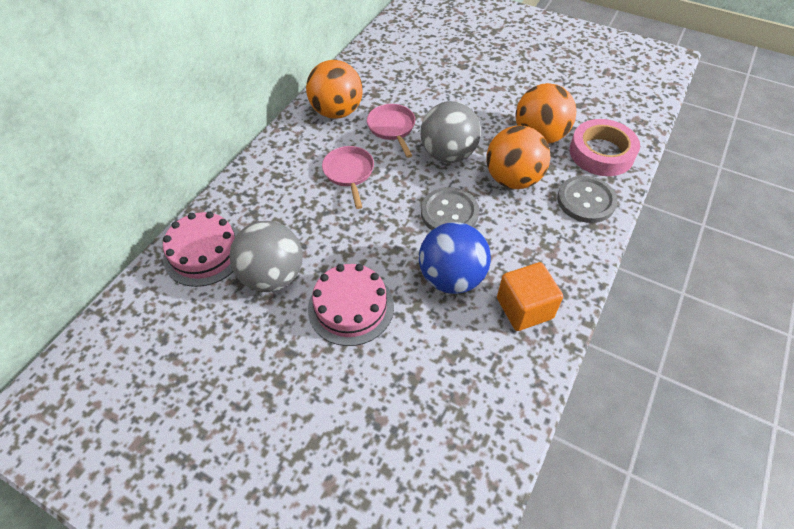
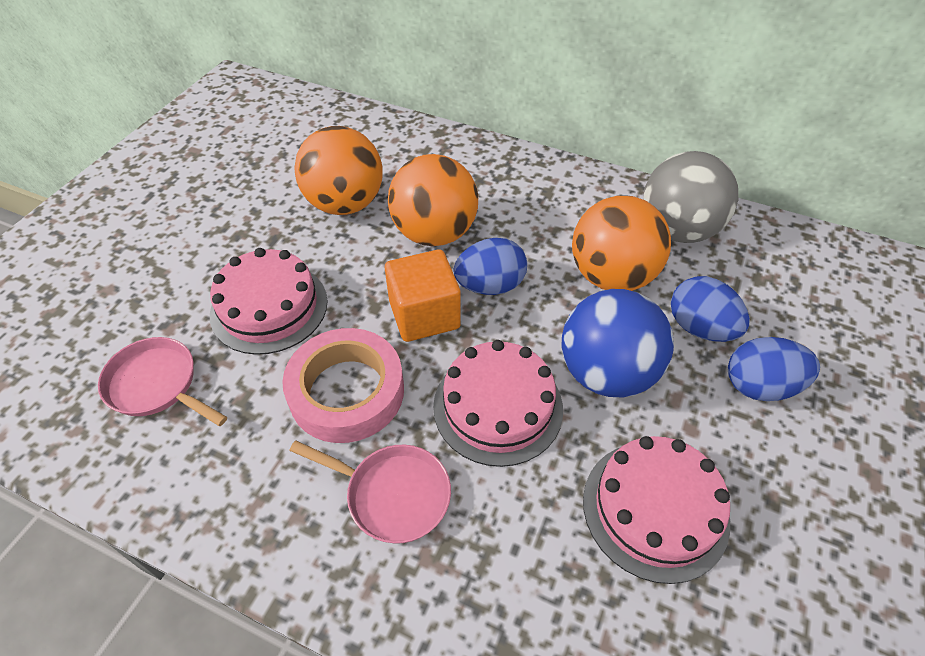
blue egg: none = 0 -> [453,238,527,295] [671,276,750,342] [728,337,820,401] = 3
grey ball: [229,221,303,292] [420,101,481,163] = 2 -> [643,151,738,243] = 1
grey button: [421,187,479,230] [557,176,617,223] = 2 -> none = 0
pink cake: [163,212,239,287] [308,264,394,346] = 2 -> [210,248,328,355] [433,340,563,467] [583,436,730,584] = 3

